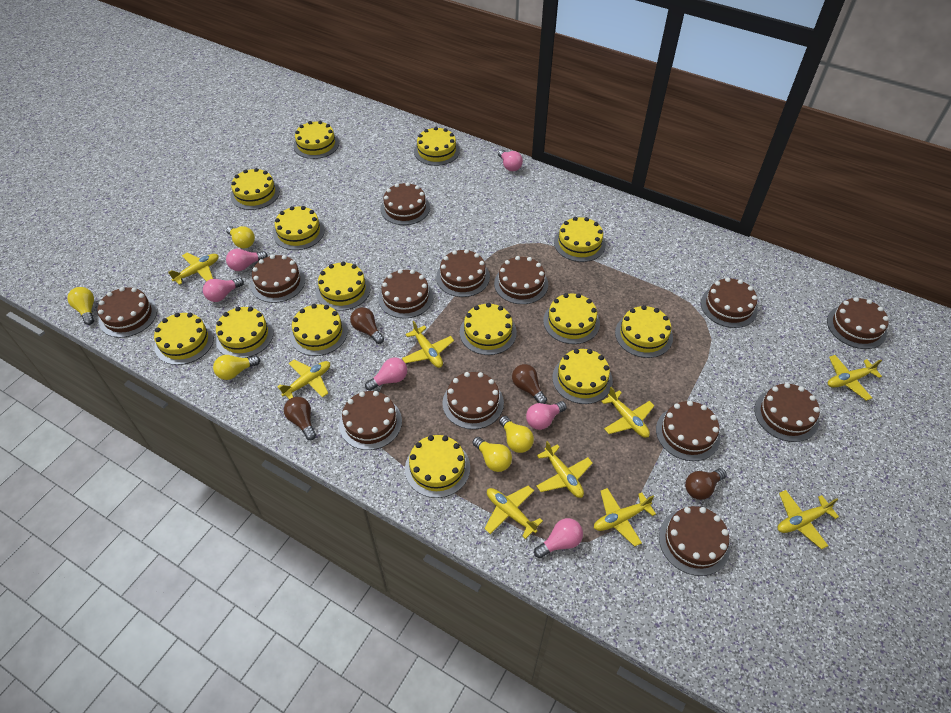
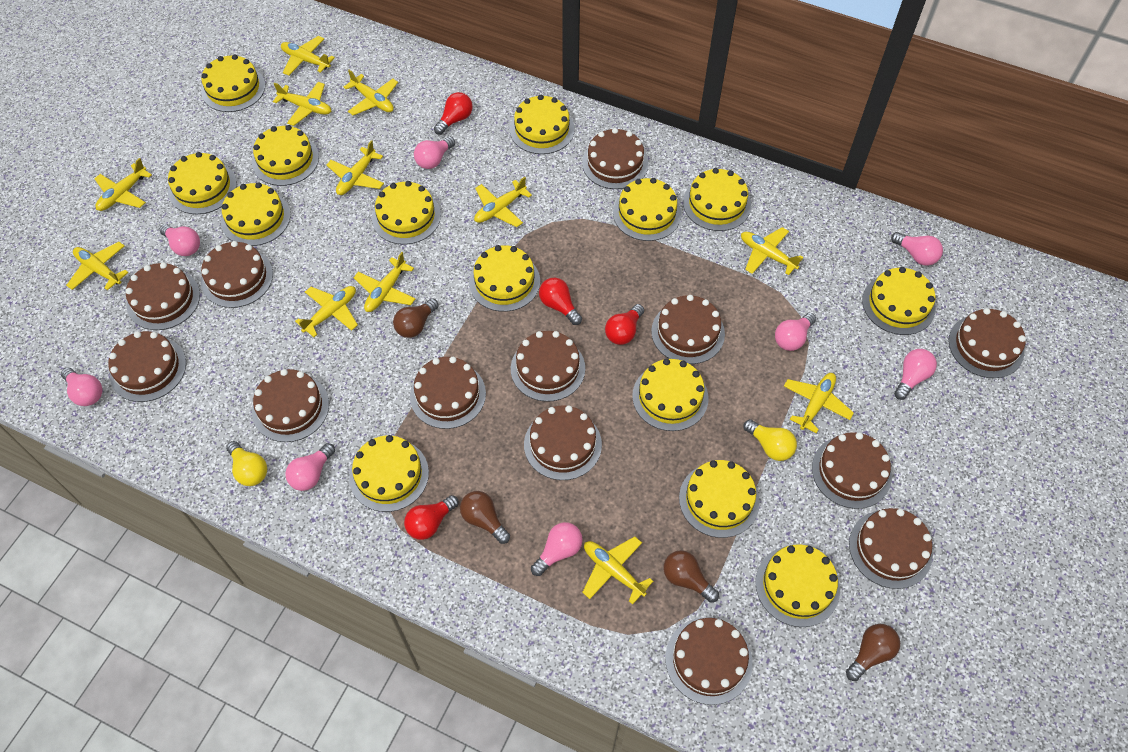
pink light bulb: [203,278,244,302] [226,249,268,271] [365,357,407,391] [498,150,523,171] [526,401,567,430] [534,518,583,558] = 6 -> [61,367,102,406] [159,224,200,256] [285,443,335,491] [414,136,455,169] [531,522,583,576] [775,313,816,351] [891,232,943,266] [894,349,937,400] = 8
red light bulb: none = 0 -> [404,495,458,540] [434,92,473,135] [539,278,582,325] [605,304,644,345] = 4
yellow light bulb: [67,287,94,325] [213,355,260,380] [226,226,255,248] [473,437,512,472] [499,416,534,453] = 5 -> [226,441,267,486] [743,419,797,461] = 2
yellow plane: [168,253,219,285] [277,359,330,399] [402,321,454,368] [484,486,543,539] [537,441,593,498] [594,488,656,546] [601,387,654,438] [778,490,839,549] [828,355,882,401] = 9 -> [66,242,129,290] [94,158,152,211] [273,82,331,126] [281,36,335,76] [295,286,358,337] [326,140,384,195] [344,69,398,115] [354,252,415,312] [474,177,532,227] [582,536,654,605] [741,227,804,275] [784,373,854,433] = 12

